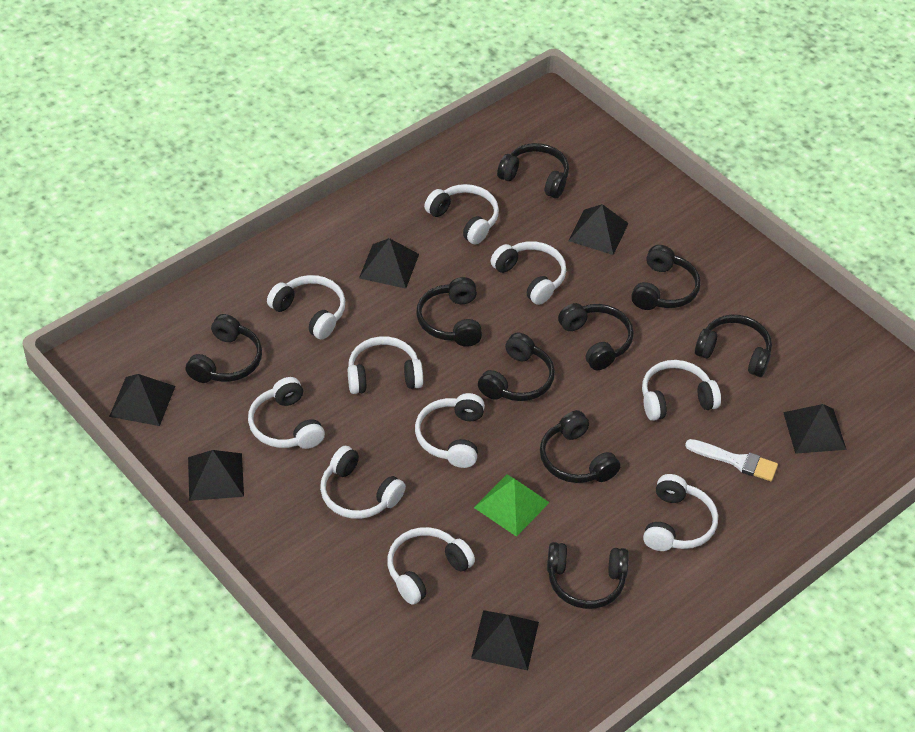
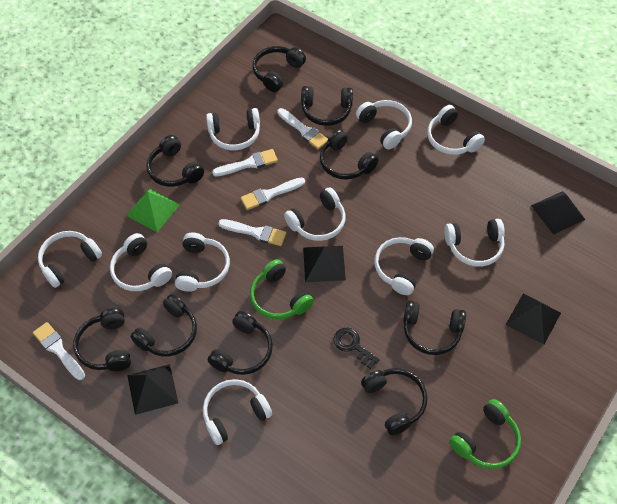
black key: none = 0 -> [334,328,380,369] = 1
black pyramid: [109,374,176,426] [188,450,244,501] [359,238,419,289] [471,610,539,670] [568,204,629,255] [783,404,847,454] = 6 -> [127,364,178,415] [303,246,346,282] [505,294,561,345] [531,191,585,235] = 4
green headphones: none = 0 -> [250,259,314,319] [449,399,521,469] = 2
white brush: [685,439,778,481] = 1 -> [33,322,85,380] [212,149,278,177] [218,219,286,246] [241,177,305,210] [277,108,328,149] = 5

